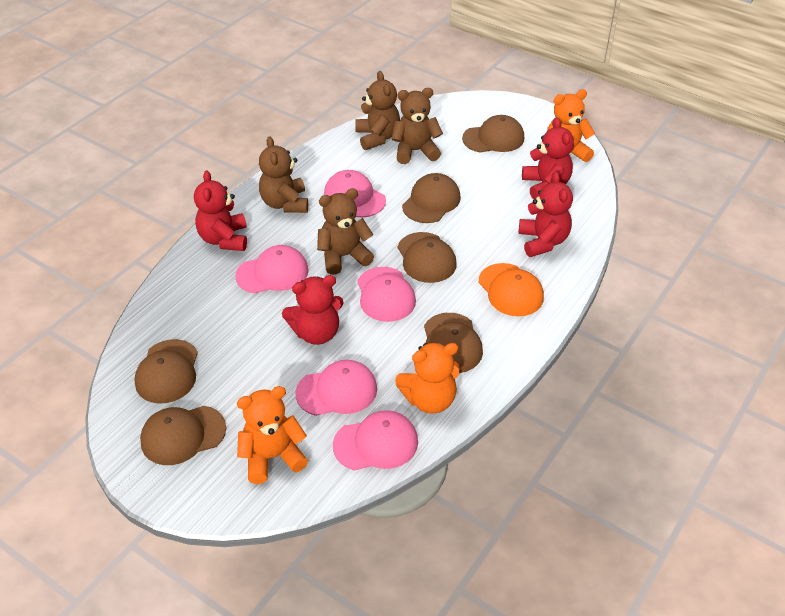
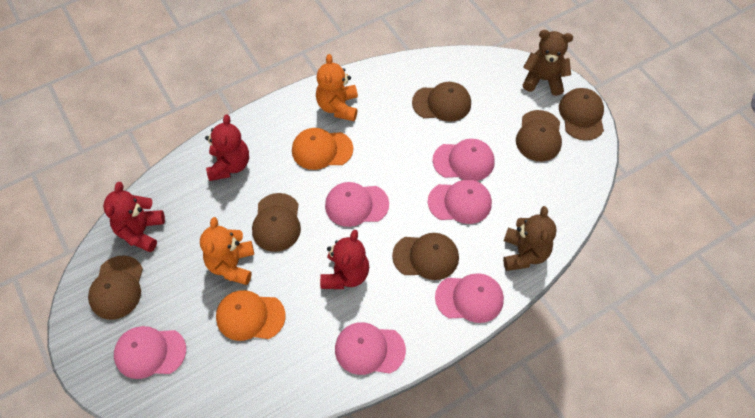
brown teddy bear: [259,136,308,213] [317,188,374,275] [355,71,400,150] [391,88,443,164] = 4 -> [503,206,557,271] [523,30,573,96] = 2
orange cap: [478,263,544,316] = 1 -> [216,290,286,341] [292,128,353,170] = 2
orange teddy bear: [237,386,308,484] [395,342,460,414] [547,89,595,162] = 3 -> [200,217,254,285] [316,54,358,121] = 2
pink cap: [235,245,309,294] [295,360,377,416] [324,170,386,217] [333,410,418,471] [357,267,416,322] = 5 -> [114,326,186,379] [325,182,389,227] [335,322,406,375] [428,179,492,224] [432,139,495,181] [435,273,504,323] = 6
red teddy bear: [194,171,247,251] [282,275,344,345] [519,171,573,257] [522,117,574,199] = 4 -> [103,182,165,252] [205,115,249,181] [320,230,369,289] = 3

